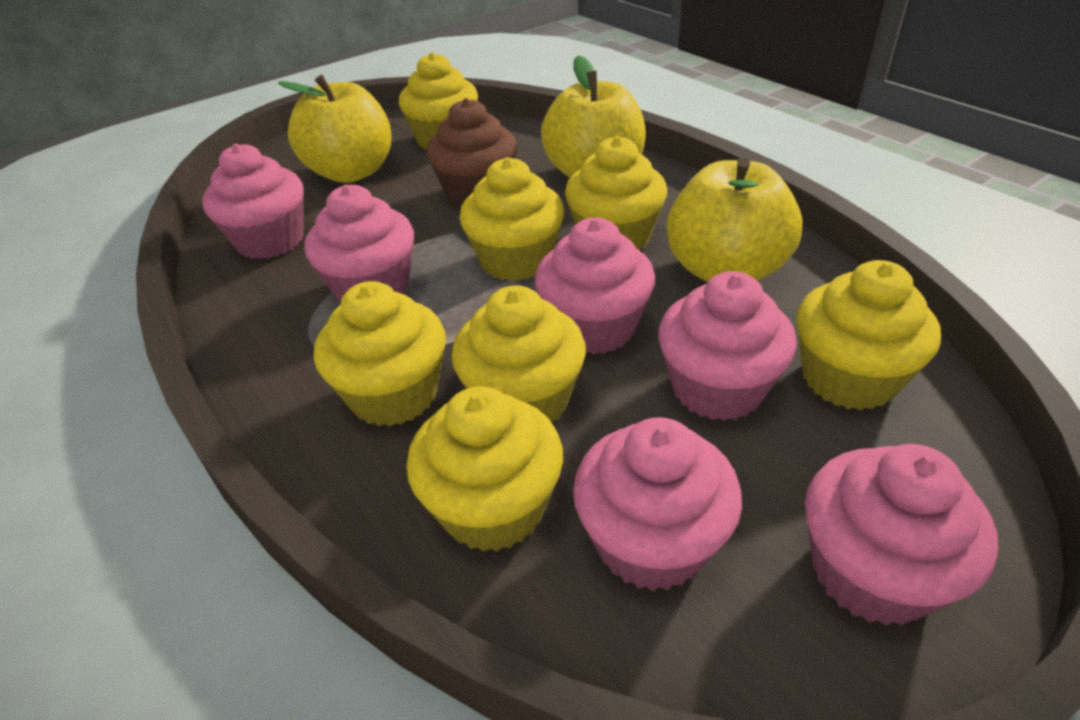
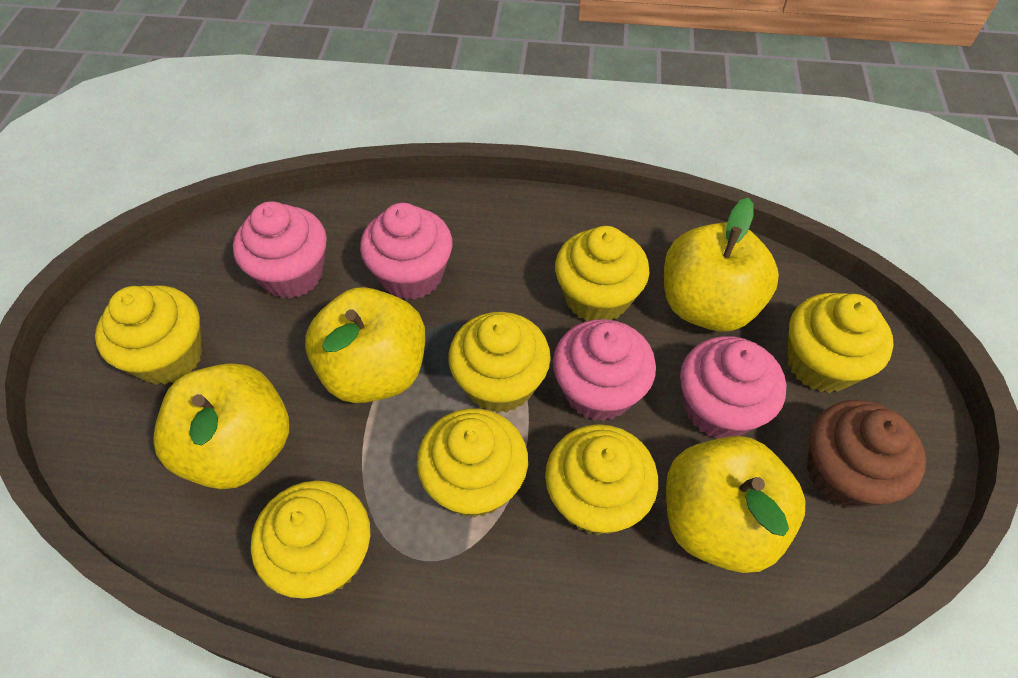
pink cupcake: [202,143,304,259] [304,185,414,303] [535,217,655,354] [573,417,742,591] [658,271,797,421] [805,444,998,626] = 6 -> [233,201,327,299] [360,203,452,300] [553,319,656,421] [680,336,786,439] = 4
yellow apple: [278,75,392,183] [541,55,646,178] [667,157,803,282] = 3 -> [153,363,289,489] [305,287,425,403] [664,197,779,331] [666,436,805,573] = 4

